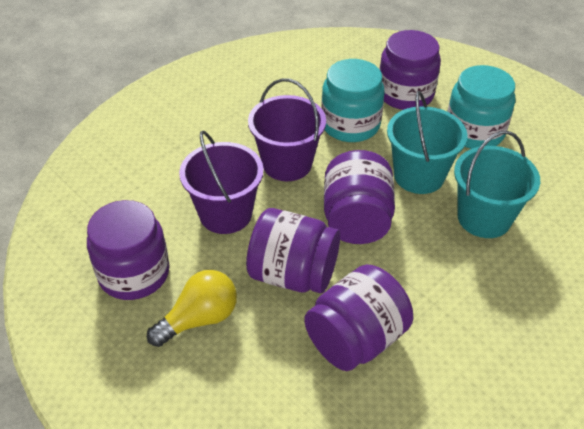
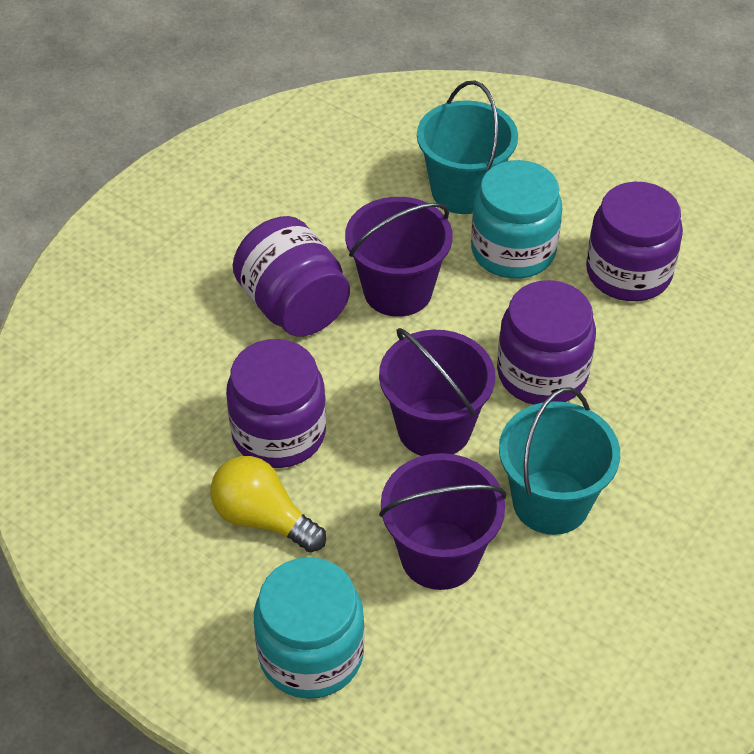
purple bucket: [179,130,264,234] [248,78,326,181] = 2 -> [345,197,453,317] [379,328,495,456] [379,453,506,590] = 3
purple jar: [87,200,170,300] [246,208,340,293] [304,264,413,371] [324,150,395,244] [380,30,441,110] = 5 -> [226,339,326,468] [233,216,350,337] [497,280,596,405] [586,182,683,301] = 4

